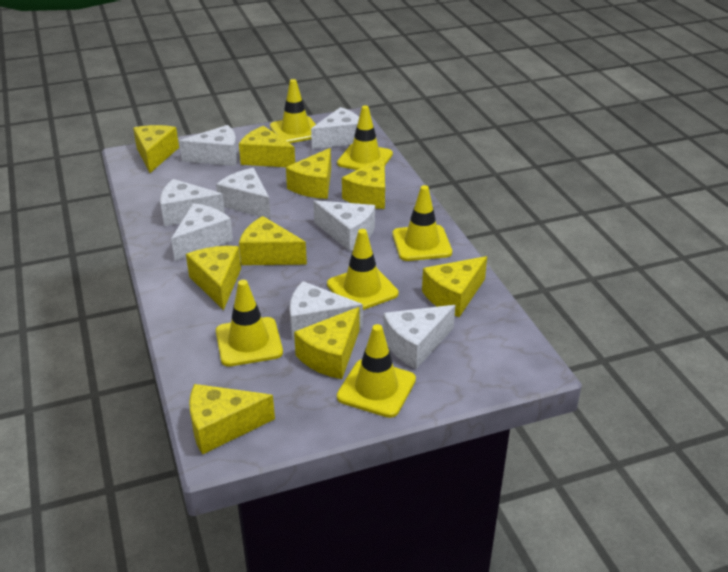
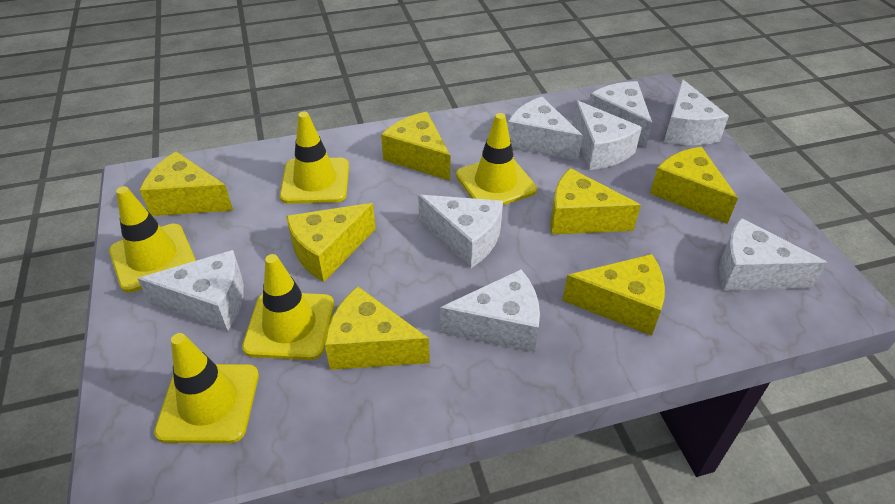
yellow cheese: [133,125,179,173] [186,246,241,310] [189,384,275,455] [239,126,295,167] [239,216,307,265] [286,148,331,199] [294,307,360,379] [342,157,385,209] [422,256,487,317] = 9 -> [140,151,233,216] [286,203,376,282] [325,286,430,370] [381,112,450,181] [550,168,641,235] [562,254,665,336] [650,147,738,224] = 7
yellow traffic cone: [216,280,283,367] [270,79,316,143] [327,229,398,310] [337,106,393,170] [337,324,416,418] [392,185,452,261] = 6 -> [109,186,196,293] [154,333,259,443] [242,254,334,360] [280,112,349,204] [456,113,537,205] = 5

